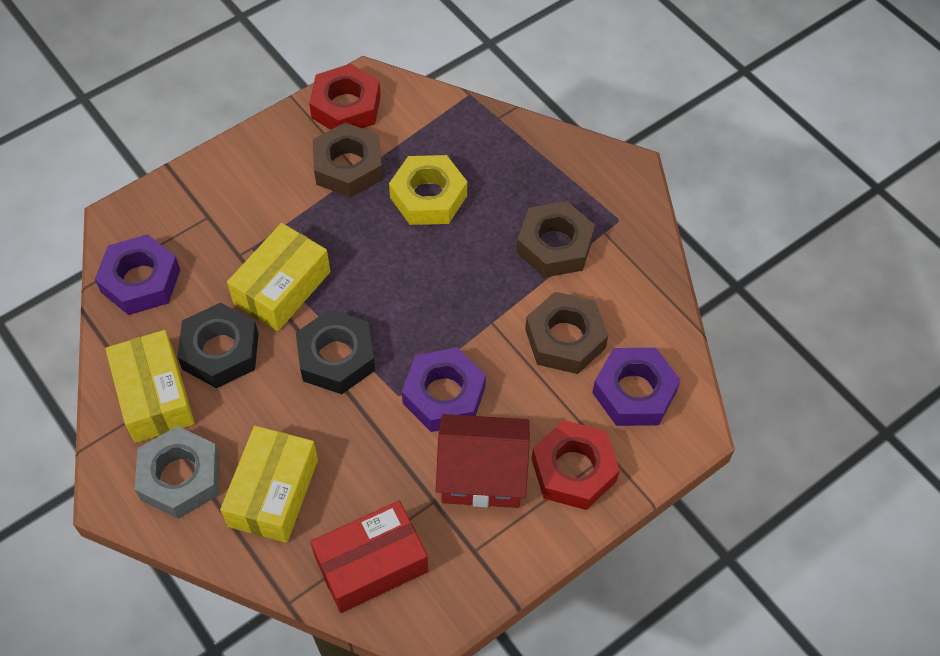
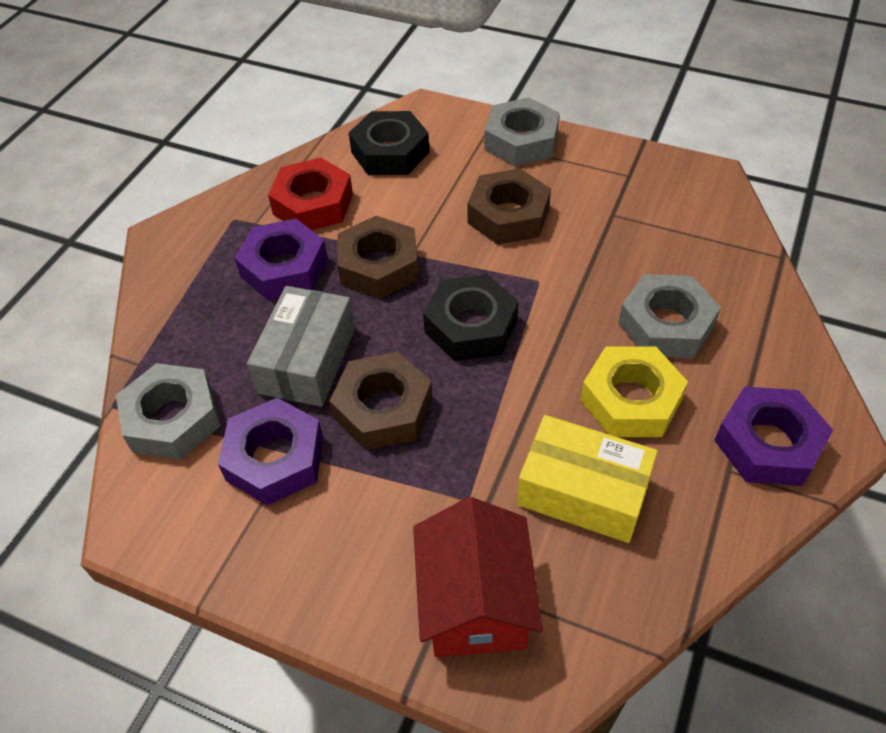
grey box: none = 0 -> [247,286,355,407] = 1
grey nut: [135,426,220,519] = 1 -> [116,363,221,460] [485,97,560,166] [618,274,721,358] = 3
red box: [311,501,428,613] = 1 -> none = 0
red nut: [309,64,381,130] [532,420,620,510] = 2 -> [268,157,353,230] = 1
yellow box: [105,330,195,443] [220,426,318,543] [227,223,330,331] = 3 -> [517,415,658,543] = 1

